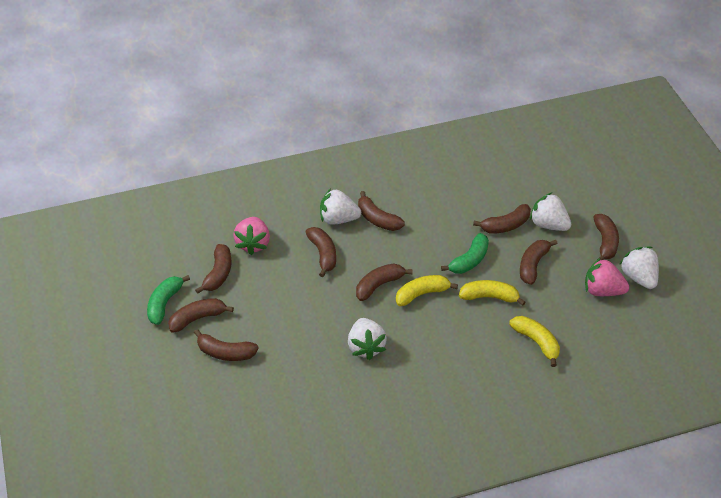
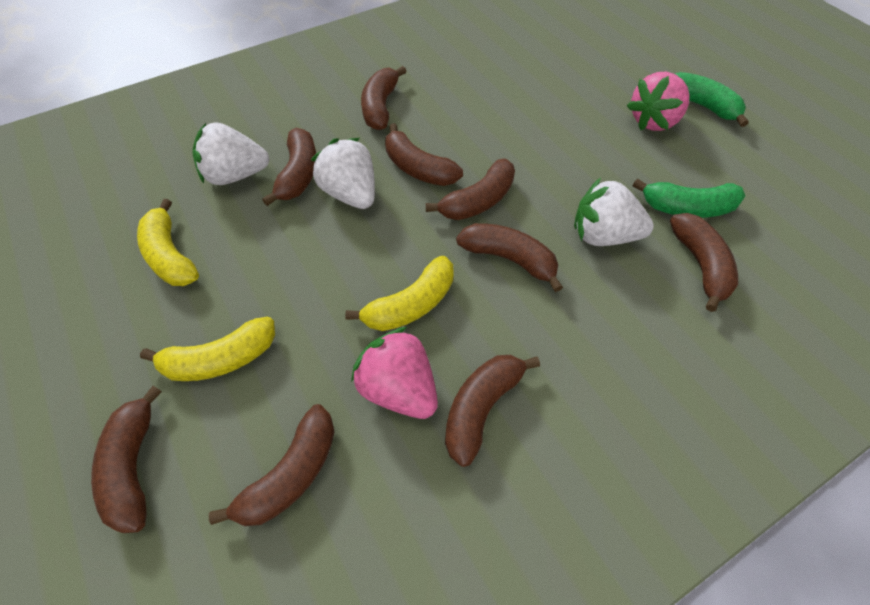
white strawberry: [320,188,361,225] [348,318,387,360] [530,193,571,231] [619,247,659,289] = 4 -> [192,122,270,185] [311,138,375,209] [574,178,654,246] = 3

